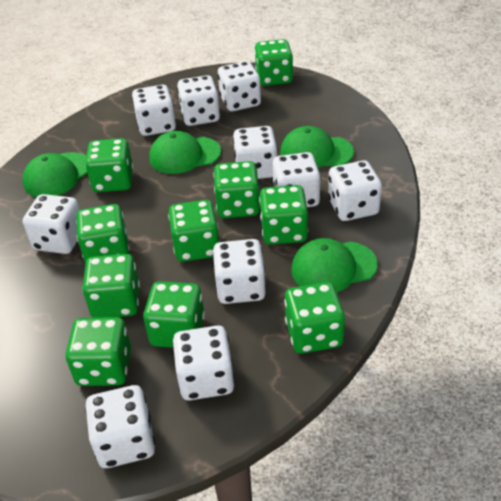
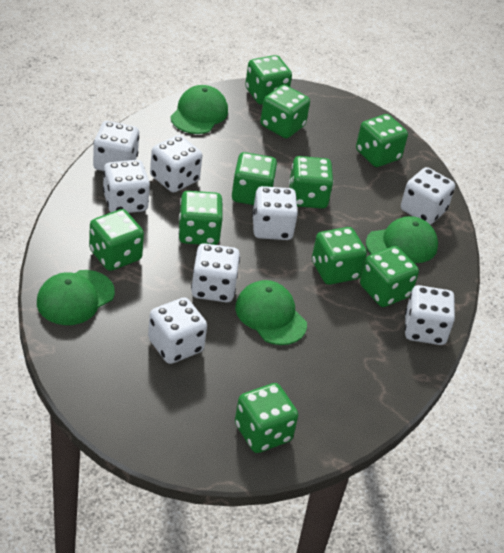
white dice: [23,194,80,254] [85,385,155,468] [132,85,176,136] [173,325,235,401] [177,75,220,126] [213,239,266,304] [218,61,261,111] [233,126,277,179] [272,152,321,207] [328,160,382,221] = 10 -> [93,121,139,171] [103,160,150,213] [148,297,207,364] [150,135,202,193] [191,243,240,303] [252,186,298,240] [401,167,455,225] [405,285,455,345] = 8

